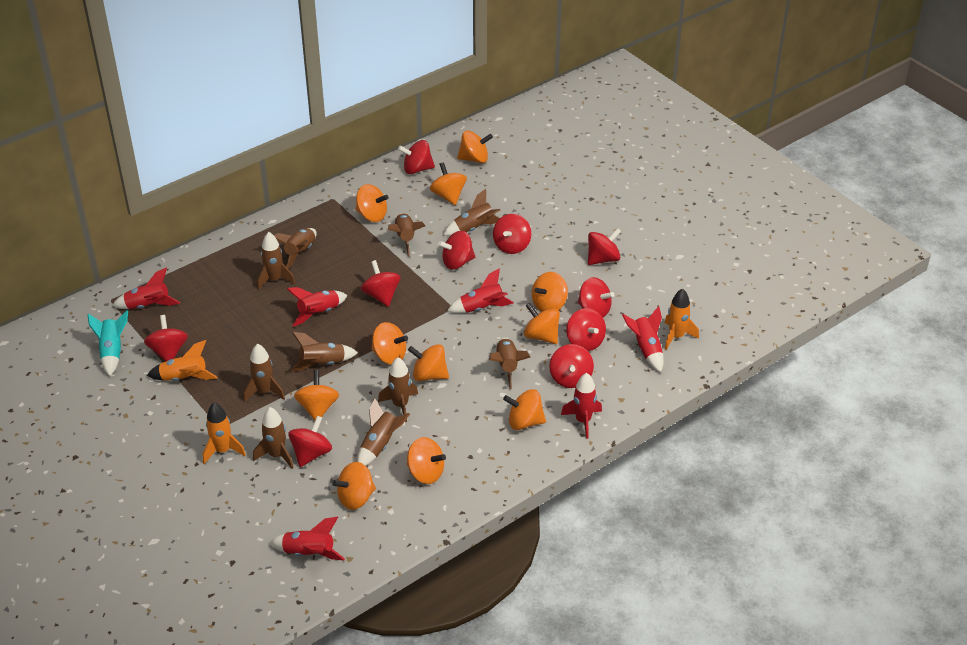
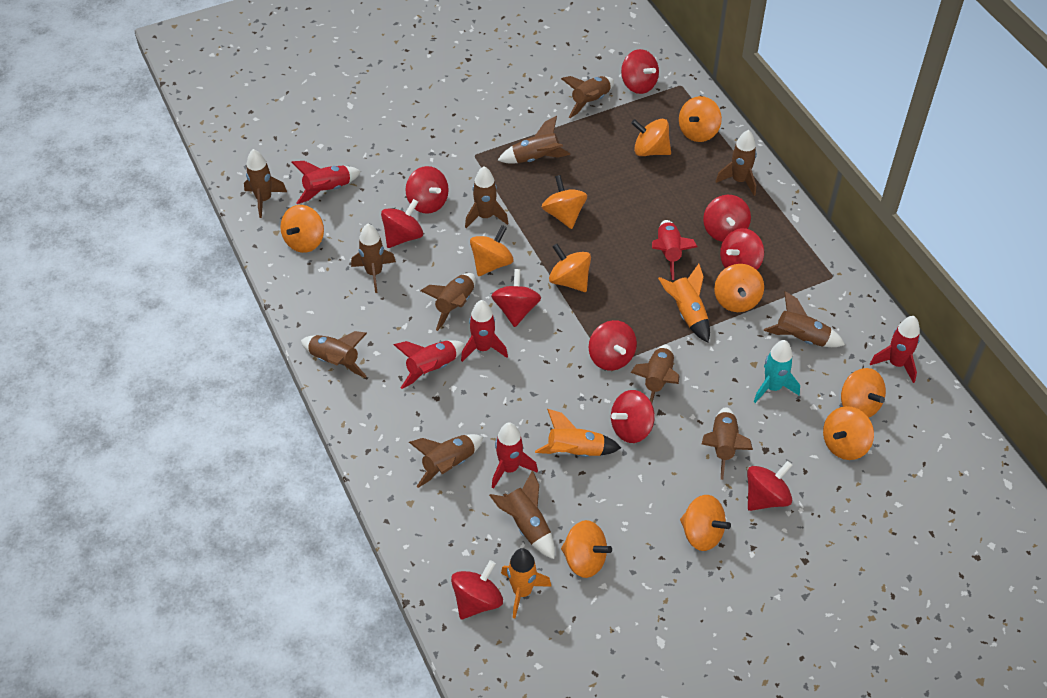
brown rocket: [243,343,285,402] [253,407,293,469] [257,232,295,290] [274,228,317,269] [290,332,358,372] [357,398,410,466] [378,357,418,422] [388,213,425,257] [443,189,501,236] [489,337,530,389] = 10 -> [244,149,287,218] [301,331,367,378] [351,224,396,293] [409,434,483,488] [421,273,476,331] [465,166,509,228] [489,470,555,559] [497,116,570,163] [561,76,614,118] [631,345,679,403] [702,407,753,480] [715,130,757,196] [764,291,845,347] = 13

